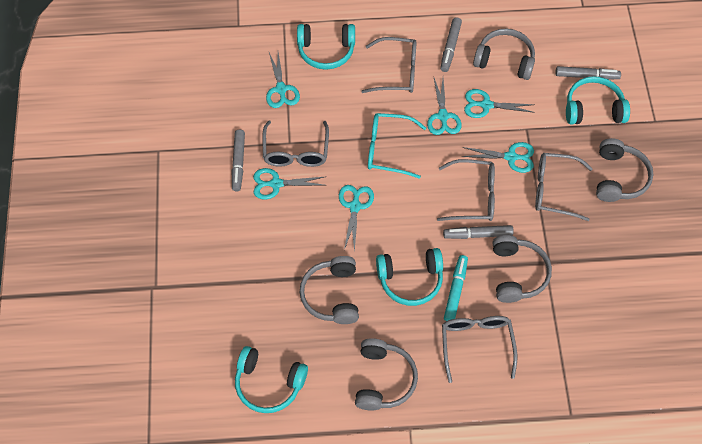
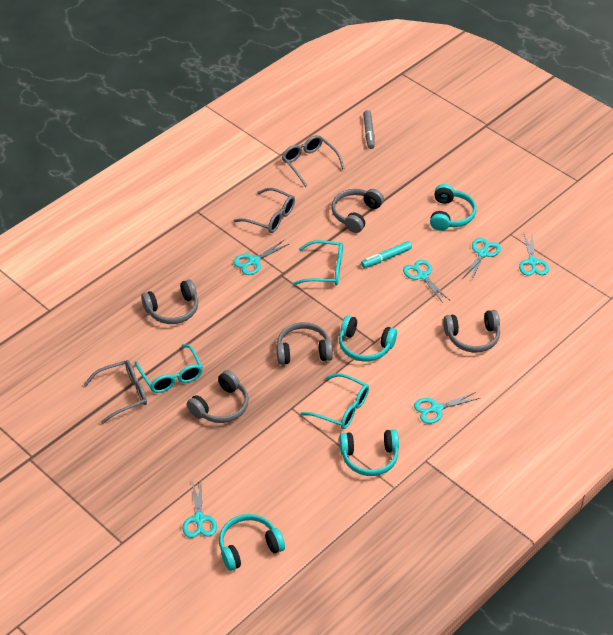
grey glasses: [262,120,329,167] [361,37,417,93] [437,159,495,221] [442,316,517,383] [535,153,593,221] = 5 -> [84,360,147,424] [233,188,295,233] [282,135,345,187] = 3
grey marker: [232,130,245,191] [440,17,462,72] [443,225,514,239] [556,66,621,79] = 4 -> [363,110,375,149] = 1
turquoise glasses: [368,113,426,179] = 1 -> [135,344,203,393] [292,240,343,285] [300,373,369,429] = 3

